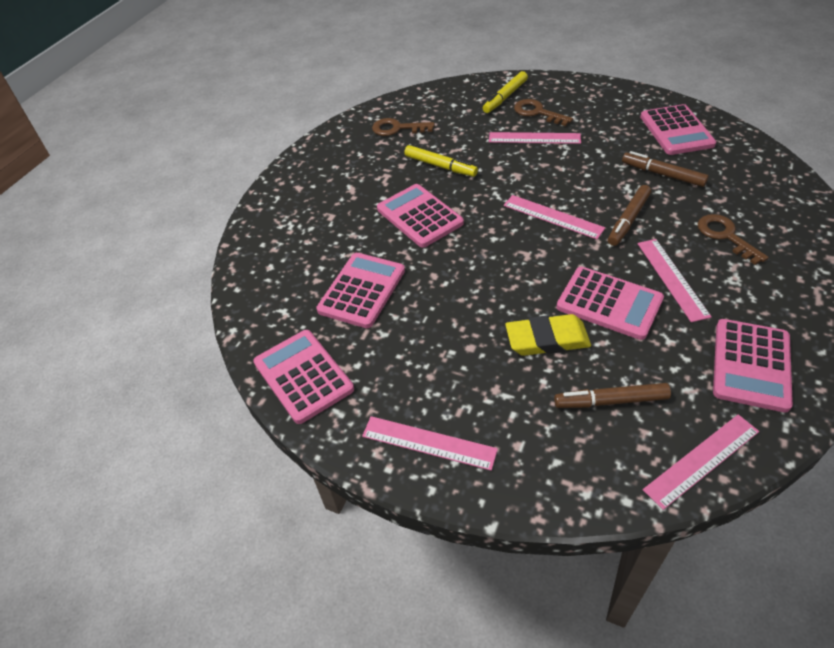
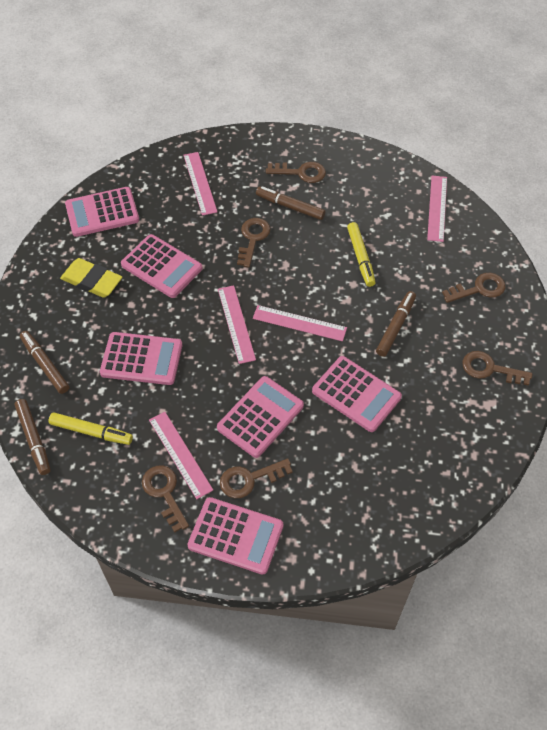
brown key: [372,118,434,136] [514,99,573,126] [698,214,769,265] = 3 -> [142,466,189,533] [220,459,293,498] [237,218,271,268] [266,162,326,183] [442,273,505,303] [463,351,532,386] = 6
brown marker: [554,383,671,408] [608,185,651,246] [622,151,709,187] = 3 -> [15,399,50,475] [20,331,69,394] [256,186,325,220] [376,291,416,357] = 4

